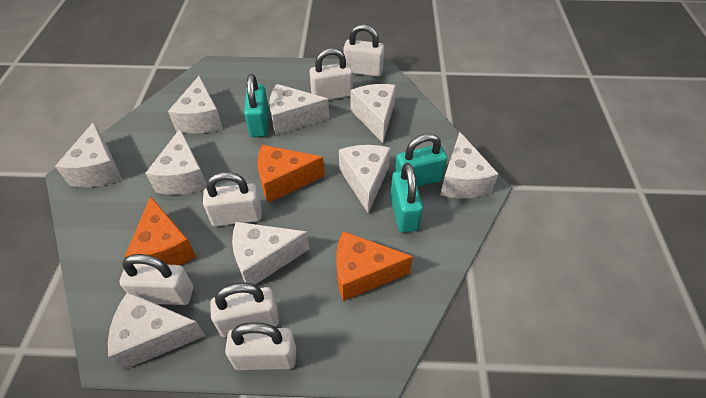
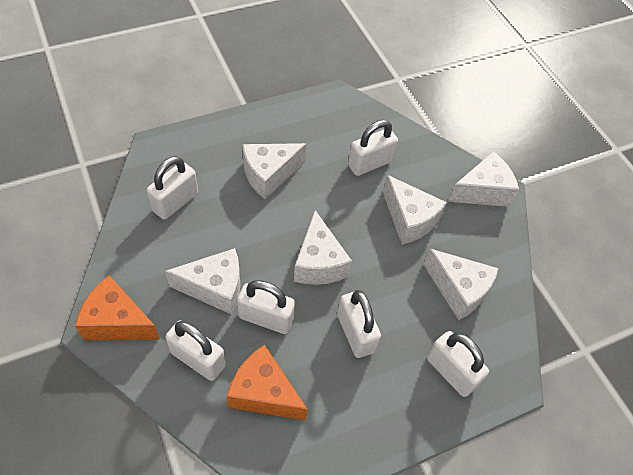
orange cheese: [125,196,197,265] [257,145,325,203] [336,231,413,301] = 3 -> [75,275,160,340] [227,345,308,421] = 2
turquoise padlock: [244,74,269,137] [390,163,423,233] [395,133,447,187] = 3 -> none = 0
white cheese: [55,122,122,187] [108,292,205,370] [145,129,207,195] [168,76,223,134] [232,222,309,285] [269,84,329,135] [339,145,391,213] [351,84,396,143] [440,132,498,199] = 9 -> [165,248,240,315] [243,143,306,199] [294,210,352,285] [383,175,447,244] [423,249,498,320] [448,151,519,207] = 6

